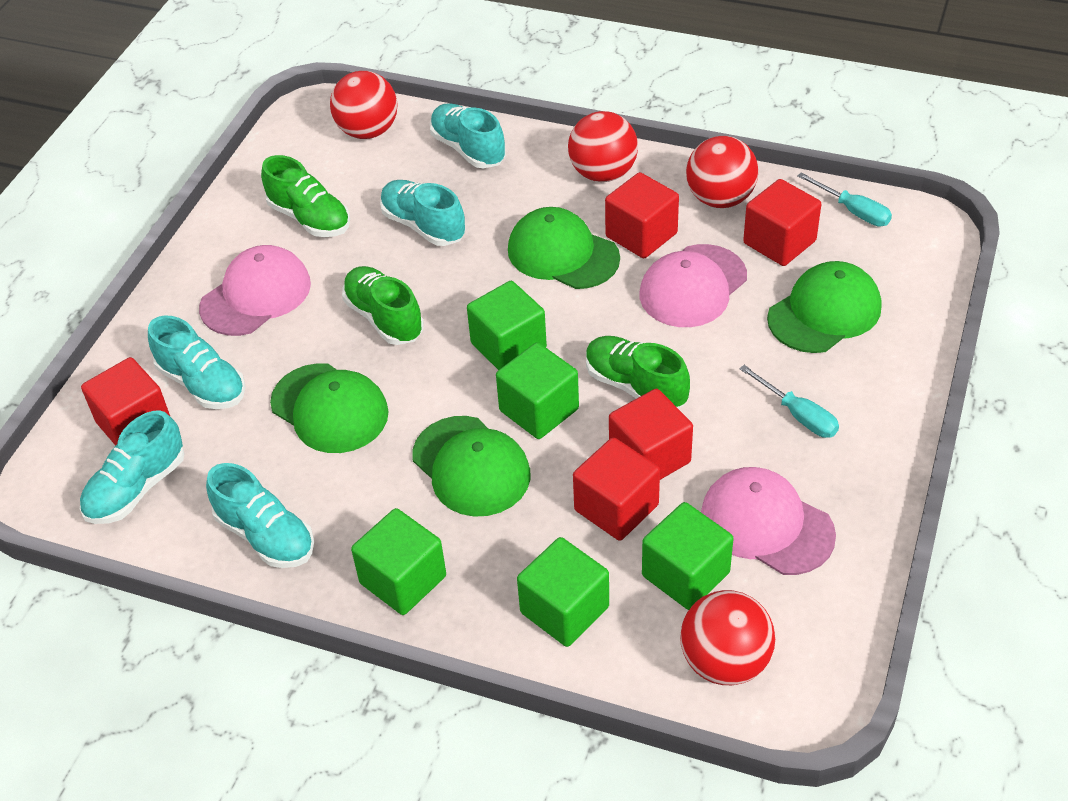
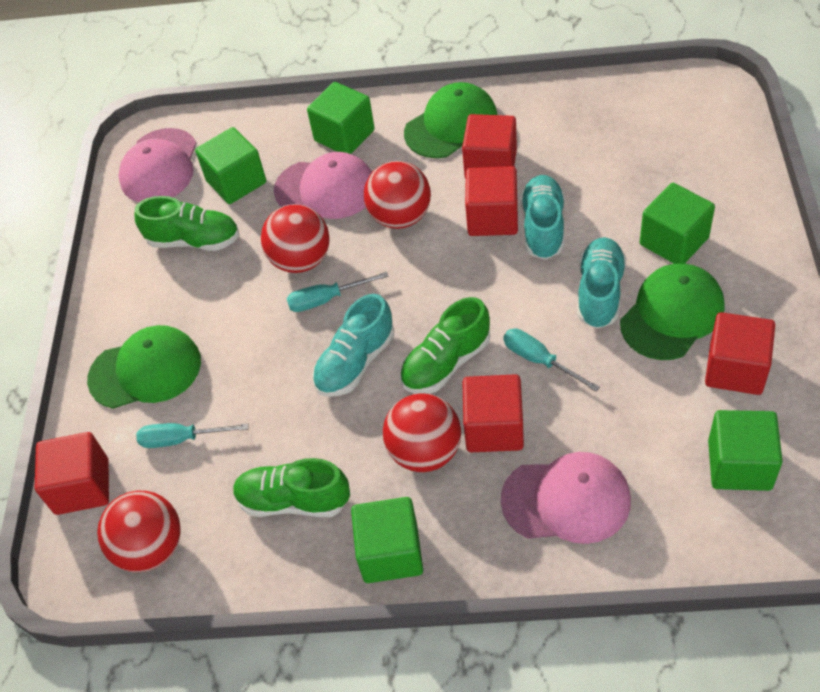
green cap: [270,363,389,453] [412,416,531,517] [508,207,620,289] [767,261,881,353] = 4 -> [87,325,201,409] [404,82,497,158] [620,263,725,360] = 3
turquoise screwdriver: [739,365,839,438] [797,173,892,227] = 2 -> [136,423,249,448] [286,272,389,312] [503,329,600,392] = 3
turquoise shoe: [80,410,185,524] [148,315,246,409] [206,463,314,568] [380,180,466,246] [430,103,506,168] = 5 -> [312,294,394,397] [520,175,565,260] [577,237,626,329] = 3

